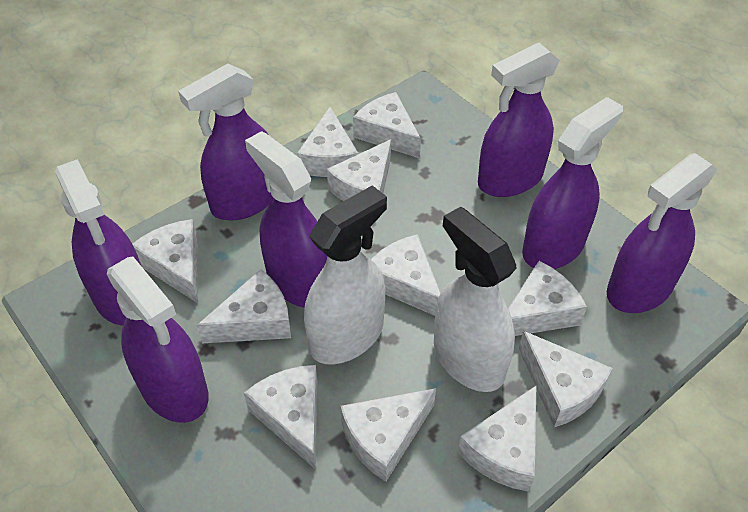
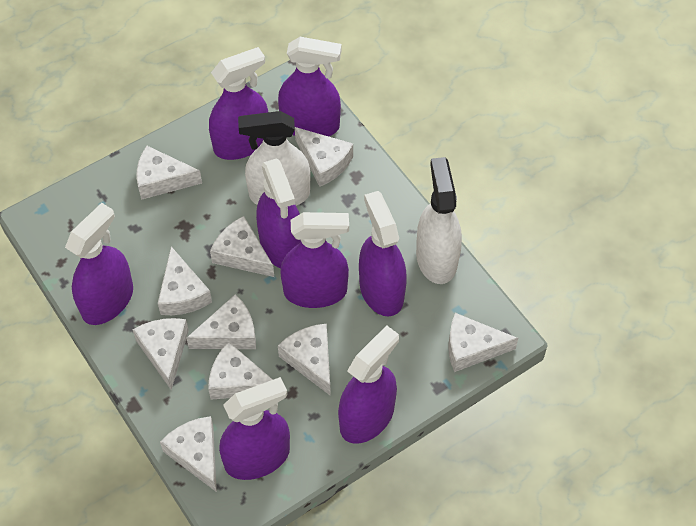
purple spray bottle: [55,159,141,326] [107,257,209,423] [178,64,274,221] [245,131,327,308] [478,43,560,197] [522,97,623,269] [607,153,718,313] = 7 -> [65,203,133,325] [209,47,268,160] [219,377,290,480] [256,158,301,268] [278,37,342,136] [280,212,349,308] [338,325,399,444] [359,191,407,316] = 8
white cheese: [133,219,198,303] [197,269,291,343] [244,365,318,469] [297,107,358,177] [327,139,391,201] [340,388,436,482] [353,92,421,159] [371,234,441,316] [458,386,536,492] [508,261,587,336] [519,331,613,427] = 11 -> [133,318,189,390] [137,146,202,200] [158,247,212,315] [160,416,217,492] [186,294,256,349] [208,342,273,399] [210,216,274,277] [278,324,331,396] [295,127,353,187] [449,313,518,372] = 10

